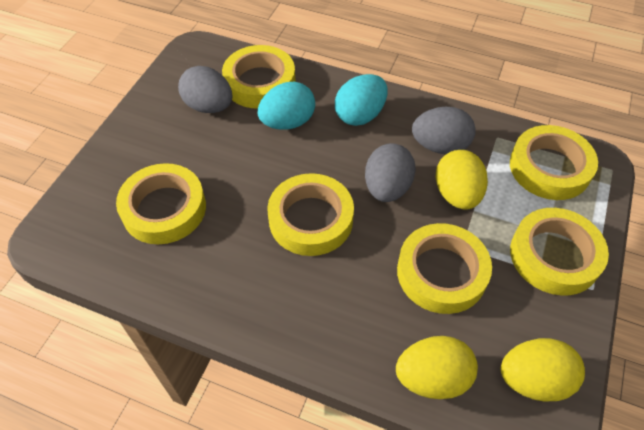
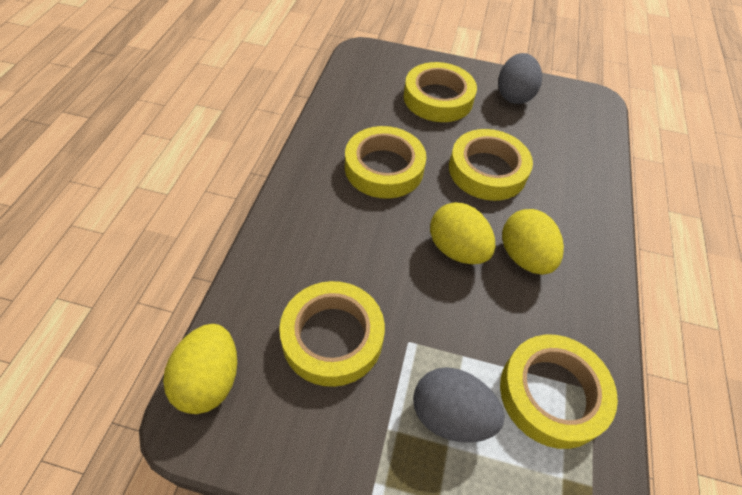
grey egg: [178,66,232,113] [365,143,416,202] [412,107,476,154] = 3 -> [413,367,504,443] [498,53,542,104] = 2
turquoise egg: [258,82,315,130] [335,74,387,126] = 2 -> none = 0
yellow tape: [116,163,206,244] [222,45,296,109] [267,173,354,256] [397,223,492,314] [510,125,598,200] [510,208,609,296] = 6 -> [279,281,385,387] [345,126,426,199] [404,62,477,122] [449,129,533,201] [500,335,618,449] = 5

